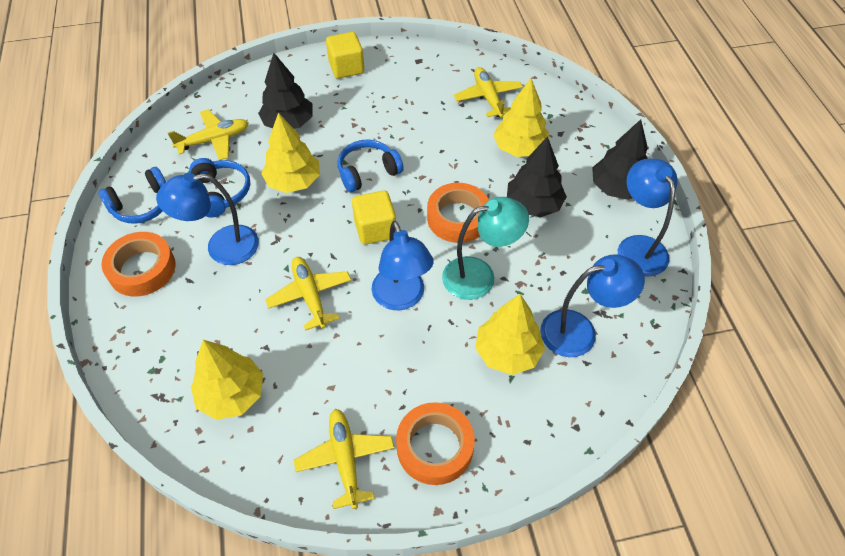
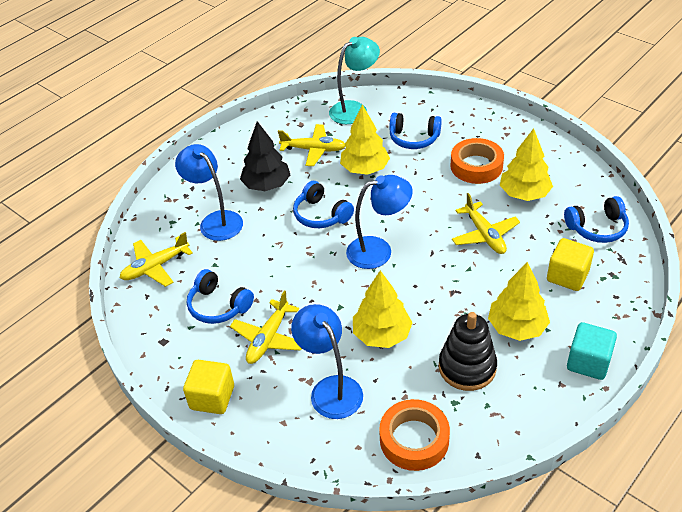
black stacking toy: none = 0 -> [439,312,497,391] = 1
black tree: [258,53,313,129] [507,136,567,217] [592,119,648,200] = 3 -> [240,121,290,191] = 1
blue headphones: [98,167,166,224] [190,158,250,217] [338,139,404,192] = 3 -> [187,269,254,324] [293,181,354,228] [389,113,442,149] [564,196,629,243] = 4
blue lamp: [156,173,259,265] [372,221,434,310] [540,254,645,357] [618,159,678,277] = 4 -> [175,144,243,241] [291,304,363,419] [346,175,413,269] = 3
orange tape: [101,232,175,297] [396,402,475,485] [427,183,489,243] = 3 -> [379,399,450,471] [450,138,504,184] = 2
turquoise cube: none = 0 -> [567,322,617,380] = 1

